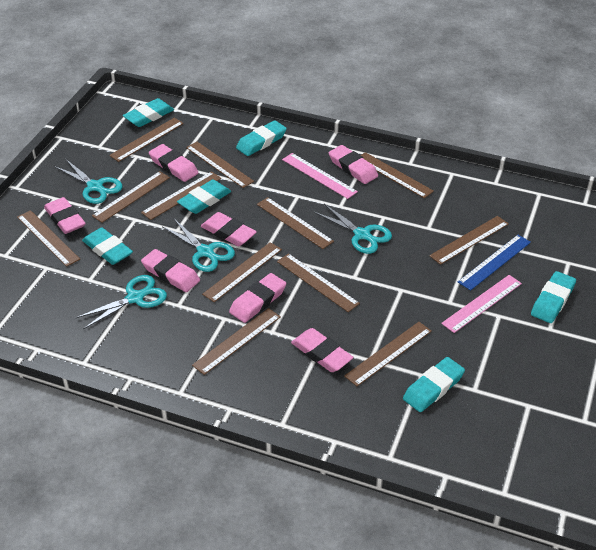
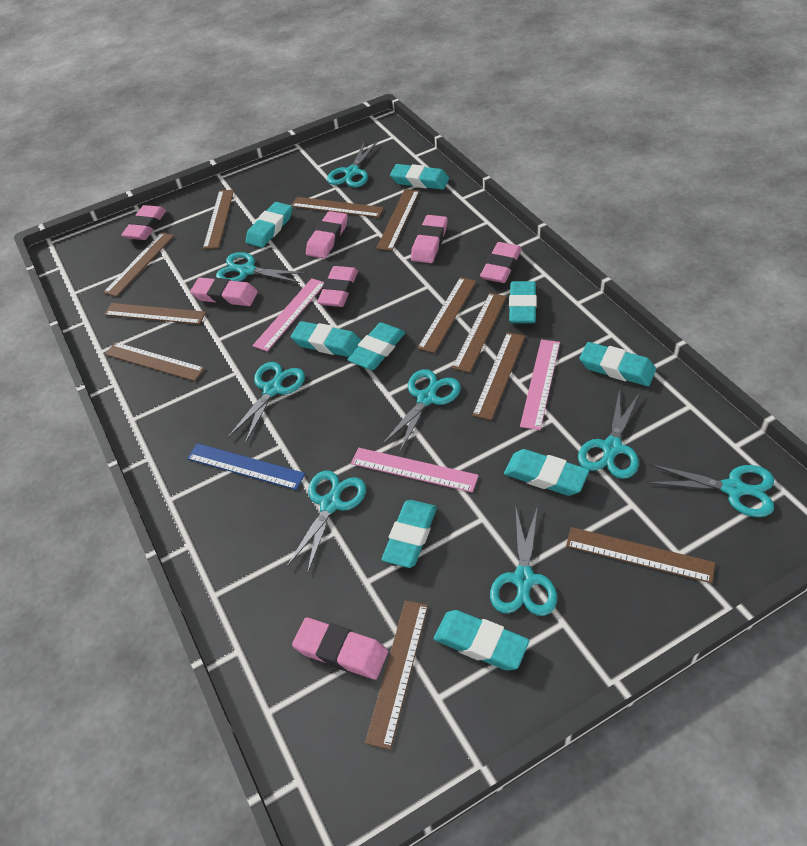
brown ruler: [17,210,80,267] [92,171,170,223] [109,118,184,162] [141,171,221,220] [186,142,254,188] [192,308,281,375] [202,242,282,302] [257,197,334,249] [277,253,360,312] [344,322,432,386] [361,152,434,198] [429,216,509,265] = 12 -> [103,232,174,297] [104,303,206,324] [105,342,205,381] [203,190,234,249] [291,197,384,218] [365,600,428,750] [376,189,420,251] [417,277,477,353] [452,293,507,373] [472,332,525,420] [566,527,715,583] = 11
pink ruler: [282,153,358,199] [441,275,522,333] = 2 -> [252,278,324,351] [351,448,479,492] [520,339,560,430] = 3
turquoise eraser: [82,228,133,265] [123,98,174,127] [177,180,231,214] [236,120,287,156] [403,357,465,412] [531,271,576,323] = 6 -> [246,202,292,248] [291,321,362,357] [347,322,406,370] [381,500,437,568] [390,164,449,190] [434,610,529,670] [504,449,589,496] [509,281,537,323] [579,342,656,386] = 9
turquoise scissors: [54,160,123,204] [75,275,167,329] [162,219,235,272] [314,204,392,254] = 4 -> [216,252,307,283] [228,362,305,444] [287,470,366,574] [327,140,378,187] [381,369,461,453] [490,505,557,616] [578,389,640,479] [647,464,774,517] = 8

